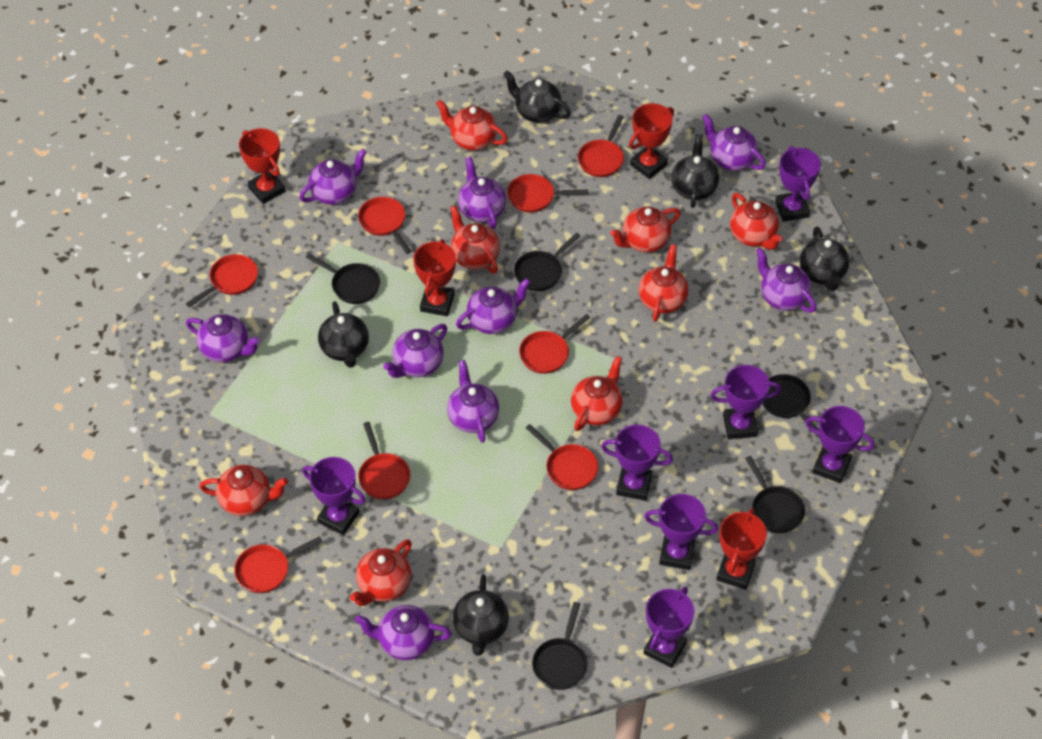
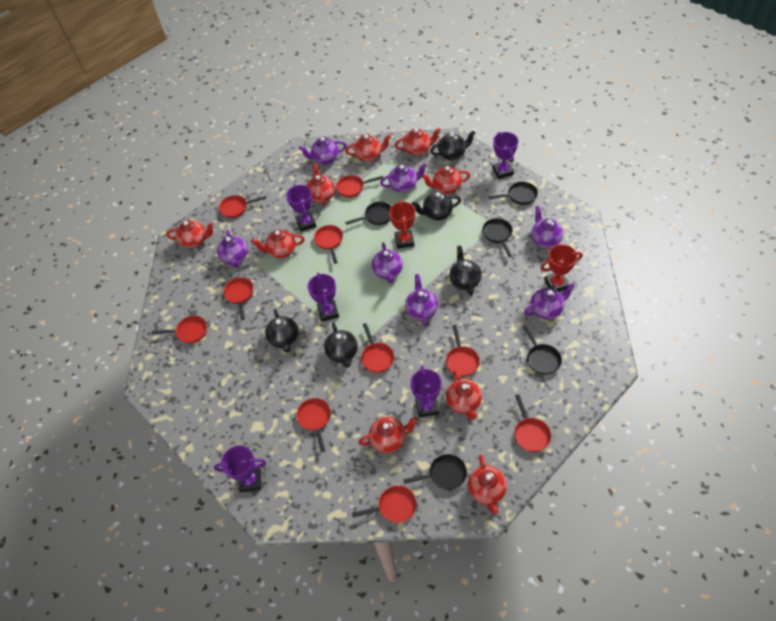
purple teapot: [186,314,260,362] [299,149,367,205] [355,605,452,660] [383,324,447,378] [447,360,499,443] [456,278,531,334] [458,157,506,229] [702,114,766,171] [756,248,816,313] = 9 -> [217,230,248,268] [299,137,346,164] [372,242,403,284] [380,163,427,192] [405,274,438,327] [524,283,575,319] [531,206,563,248] = 7
purple trophy: [302,457,366,535] [601,425,673,501] [644,494,718,570] [644,587,694,668] [710,365,781,439] [775,146,821,222] [805,406,874,483] = 7 -> [214,446,266,492] [286,185,316,232] [307,272,339,322] [410,366,442,417] [492,132,518,179] = 5
red pan: [186,254,258,307] [234,536,322,593] [358,197,411,254] [358,422,410,499] [507,174,588,213] [519,314,590,374] [526,424,598,490] [578,115,624,177] = 8 -> [152,316,207,344] [219,195,267,218] [223,277,254,320] [296,398,331,452] [314,225,343,264] [336,175,383,197] [352,486,416,523] [361,323,394,373] [446,325,480,377] [514,394,551,452] = 10
red teapot: [199,465,288,516] [350,539,412,606] [436,100,507,150] [450,206,500,274] [571,356,623,431] [610,207,680,252] [638,244,688,322] [730,193,783,250] = 8 -> [166,220,214,248] [251,230,305,258] [306,163,335,206] [345,135,391,162] [358,417,418,453] [395,128,441,156] [422,166,470,194] [446,370,482,420] [468,454,507,514] = 9
red trophy: [239,128,286,204] [413,239,456,316] [629,103,674,179] [716,508,767,590] = 4 -> [389,201,415,249] [541,244,582,292] = 2

